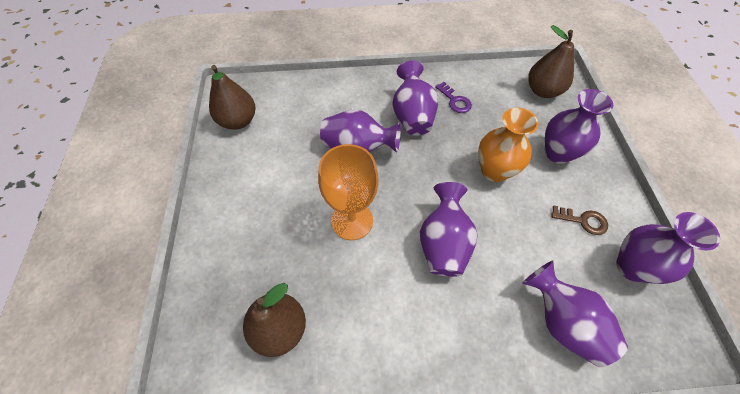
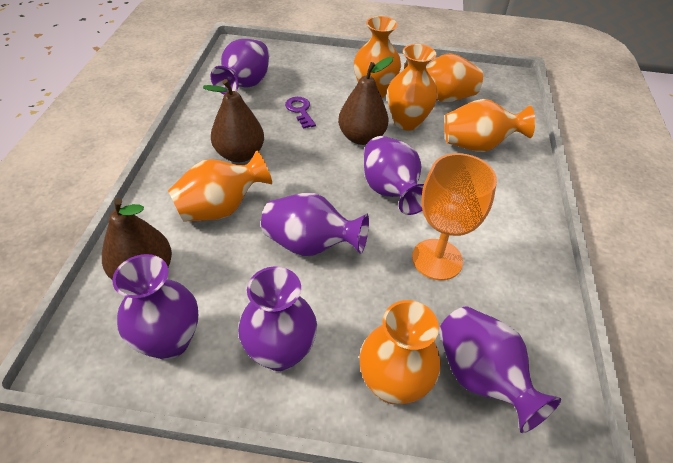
brown key: [551,205,608,235] = 1 -> none = 0
orange vase: [478,108,539,182] = 1 -> [168,150,272,222] [354,16,401,98] [359,300,441,404] [387,44,438,131] [404,53,483,102] [444,99,535,152] = 6

